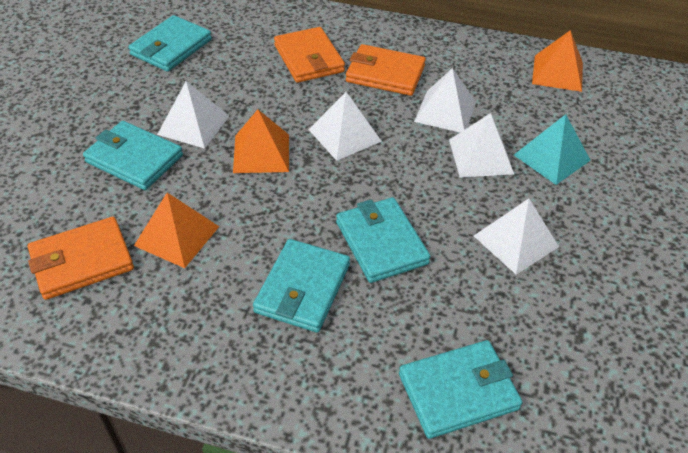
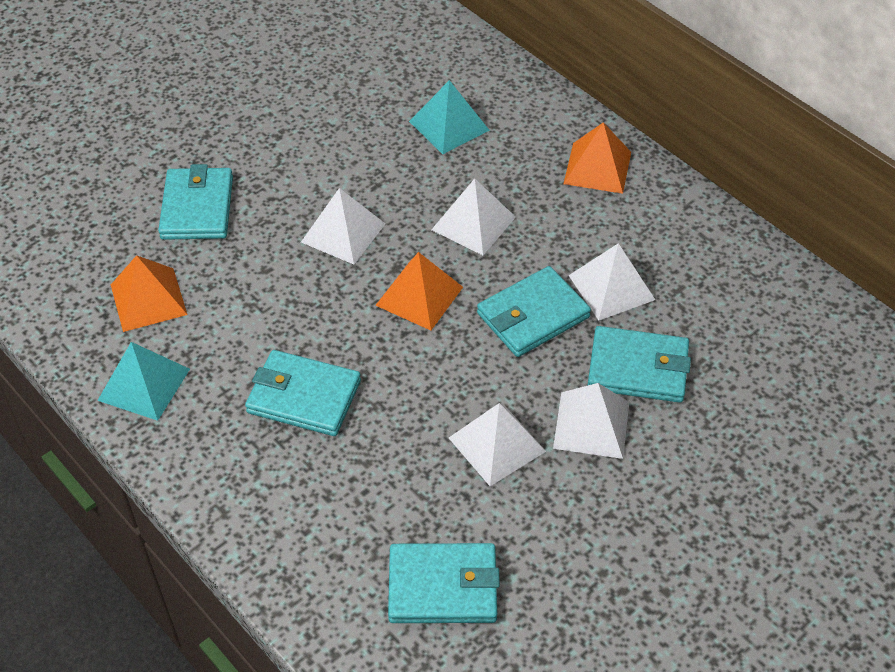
orange wallet: [28,217,134,300] [274,27,345,83] [346,44,426,96] = 3 -> none = 0
turquoise pyramid: [514,114,591,185] = 1 -> [97,342,190,421] [409,80,489,154] = 2

